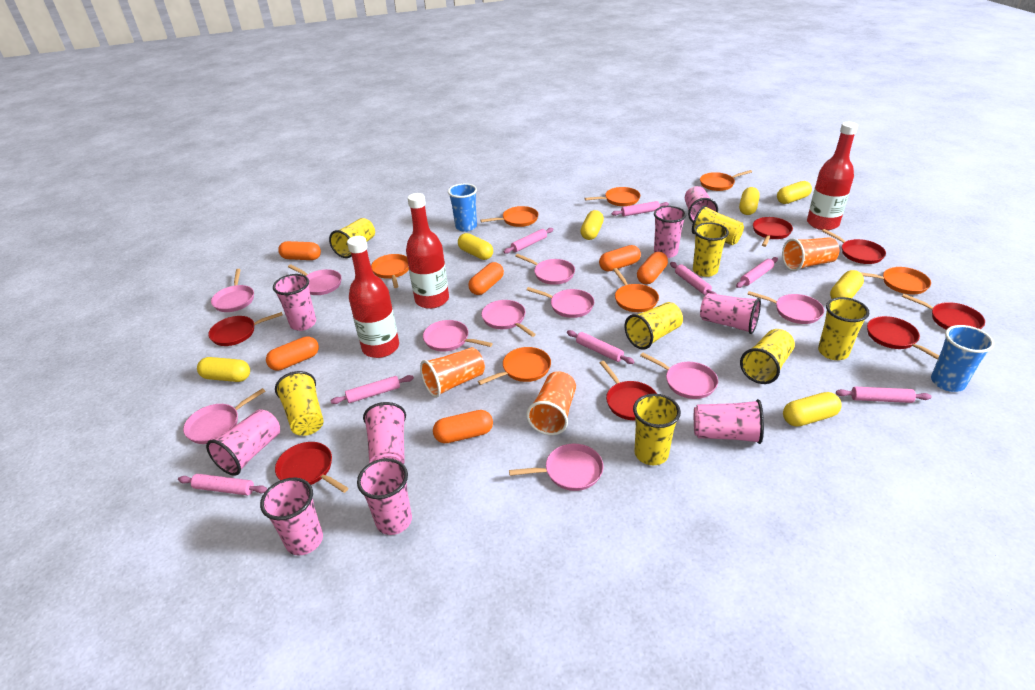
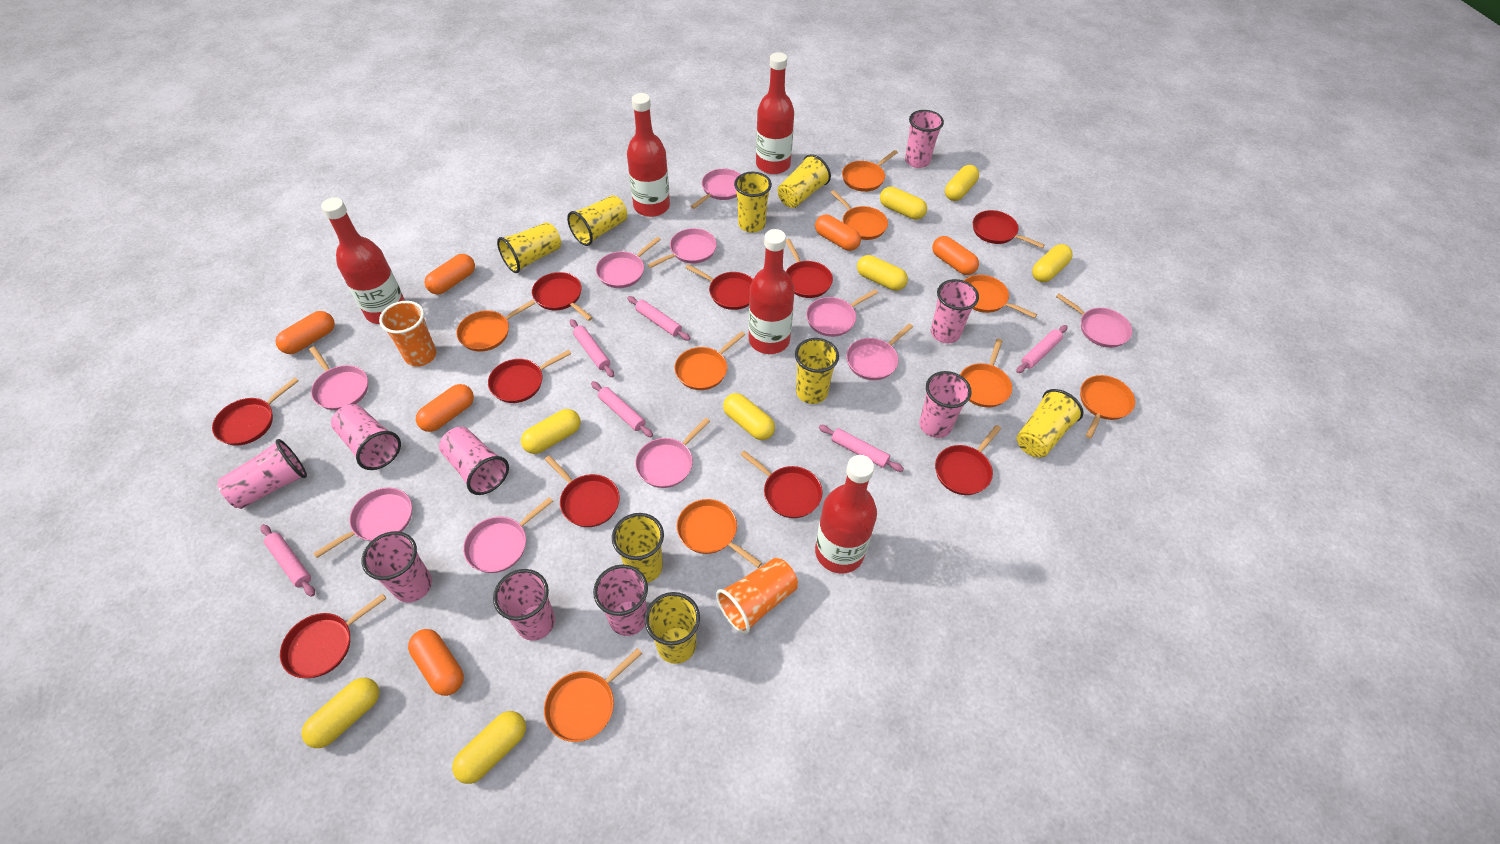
blue cup: [448,183,477,232] [931,325,994,392] = 2 -> none = 0
orange cup: [420,347,485,398] [526,371,576,435] [782,237,839,271] = 3 -> [379,301,436,367] [716,558,798,634] = 2
orange pan: [371,254,409,288] [478,347,551,385] [481,206,538,227] [584,187,640,206] [613,268,659,312] [700,170,752,191] [860,267,931,294] = 7 -> [456,300,535,352] [544,648,642,742] [675,331,745,390] [677,499,762,568] [831,190,888,240] [842,150,898,192] [960,338,1012,407] [964,275,1037,318] [1080,375,1135,439] = 9
pink rolling pin: [178,474,267,495] [331,375,414,404] [504,228,554,254] [567,330,634,364] [612,201,669,216] [670,262,717,295] [736,257,778,288] [836,387,931,403] = 8 -> [261,524,315,597] [570,319,614,377] [591,381,653,437] [627,296,690,341] [819,425,904,472] [1016,325,1068,373] = 6
red bottle: [347,236,399,358] [406,193,449,309] [807,122,858,230] = 3 -> [321,197,405,324] [627,93,670,217] [749,229,795,354] [756,52,794,174] [815,455,877,573] = 5
red pan: [208,312,283,346] [275,442,348,493] [600,361,657,420] [753,217,793,247] [822,229,886,264] [867,316,939,360] [902,294,985,330] = 7 -> [212,378,299,446] [280,594,386,678] [488,350,571,403] [532,272,593,321] [545,455,620,527] [685,264,753,310] [740,450,823,518] [786,239,833,298] [935,425,1001,495] [973,210,1045,248] = 10
yellow capsule: [197,357,250,382] [458,233,493,260] [580,210,604,240] [739,187,760,215] [777,181,812,204] [783,392,842,426] [830,270,864,299] = 7 -> [301,678,379,748] [452,711,526,784] [521,409,581,454] [723,393,775,440] [857,255,908,291] [880,187,927,220] [945,165,979,201] [1032,244,1073,282] = 8

